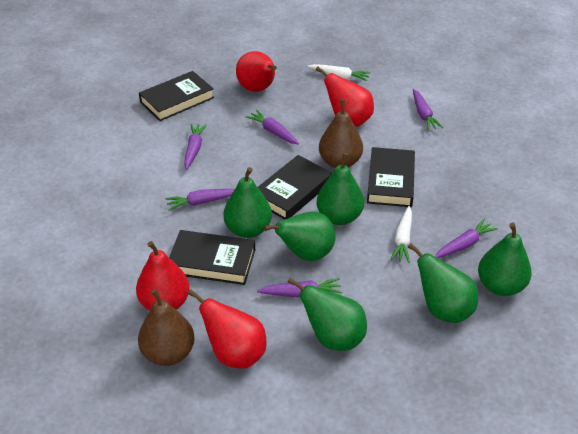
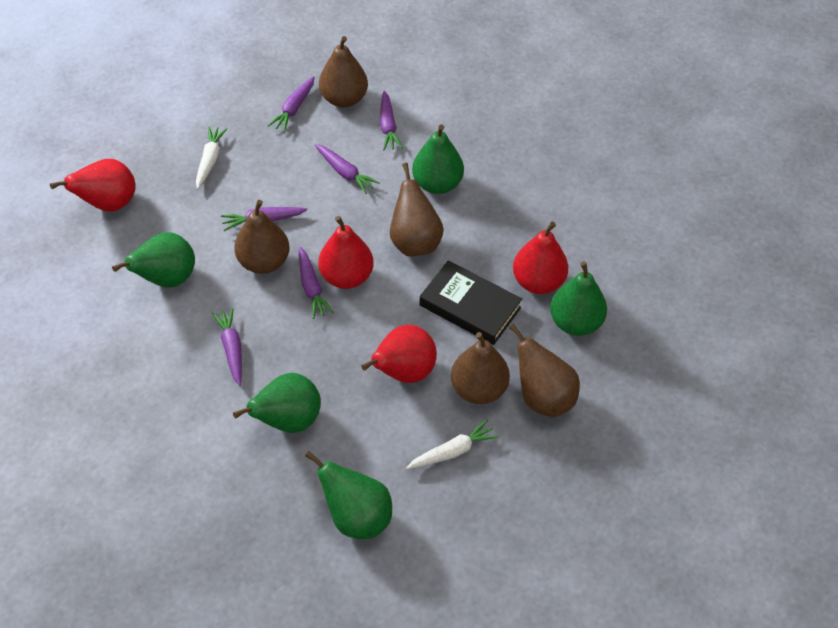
black book: [139,71,214,121] [169,230,255,285] [258,155,332,219] [367,147,415,207] = 4 -> [420,260,522,345] = 1
brown pear: [138,289,195,366] [319,99,363,168] = 2 -> [234,200,290,274] [319,36,368,108] [390,163,444,257] [451,332,510,404] [509,324,580,417] = 5
green pear: [223,167,272,238] [263,211,336,261] [287,278,367,351] [316,153,364,225] [408,243,478,323] [478,223,532,296] = 6 -> [112,232,195,288] [233,373,321,433] [305,451,392,539] [412,124,464,194] [550,261,607,336] = 5

